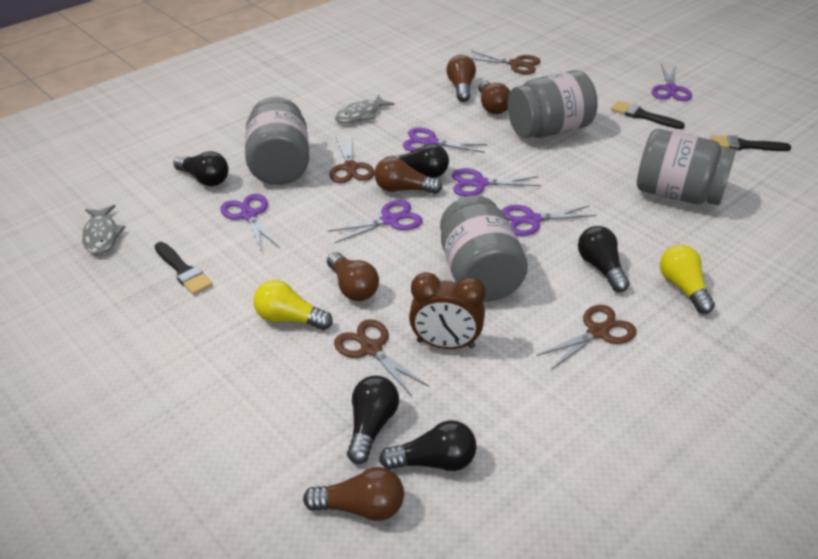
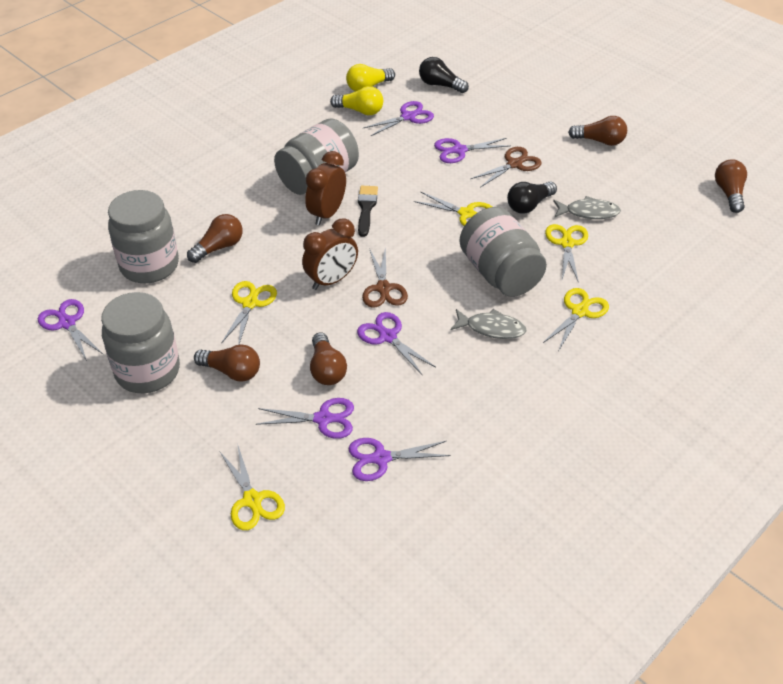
black brush: [155,242,213,295] [611,101,685,129] [711,135,791,151] = 3 -> [358,186,378,237] = 1
black light bulb: [173,151,229,186] [347,375,399,464] [379,420,477,471] [387,144,449,178] [578,226,630,292] = 5 -> [419,57,469,93] [507,181,557,214] = 2
brown clock: [409,272,486,349] = 1 -> [302,218,358,290] [305,151,346,225] = 2
brown scissors: [329,136,375,183] [334,319,429,396] [471,51,541,74] [536,305,636,370] = 4 -> [362,246,408,308] [470,147,542,188] = 2
yellow scissors: none = 0 -> [219,446,285,530] [221,281,277,345] [414,192,492,226] [543,288,609,351] [545,224,588,283] = 5

